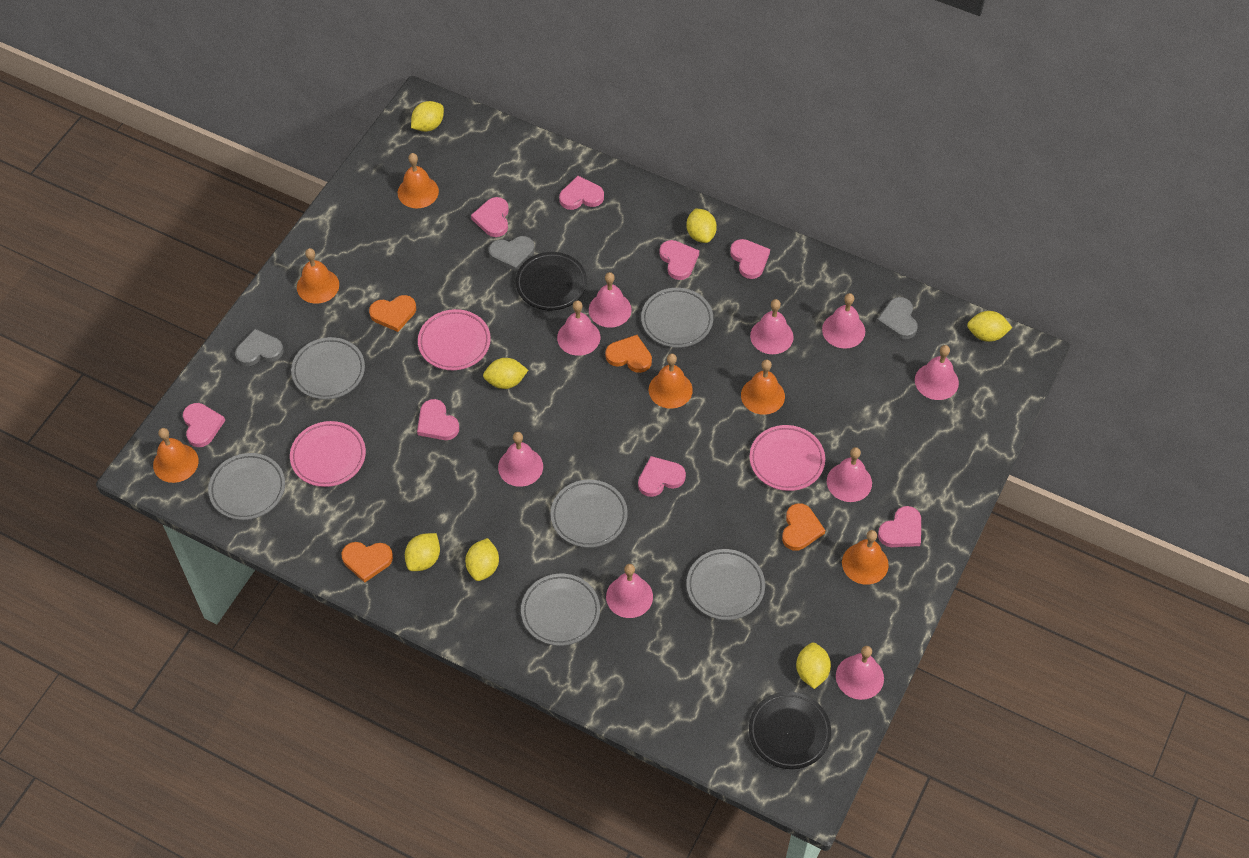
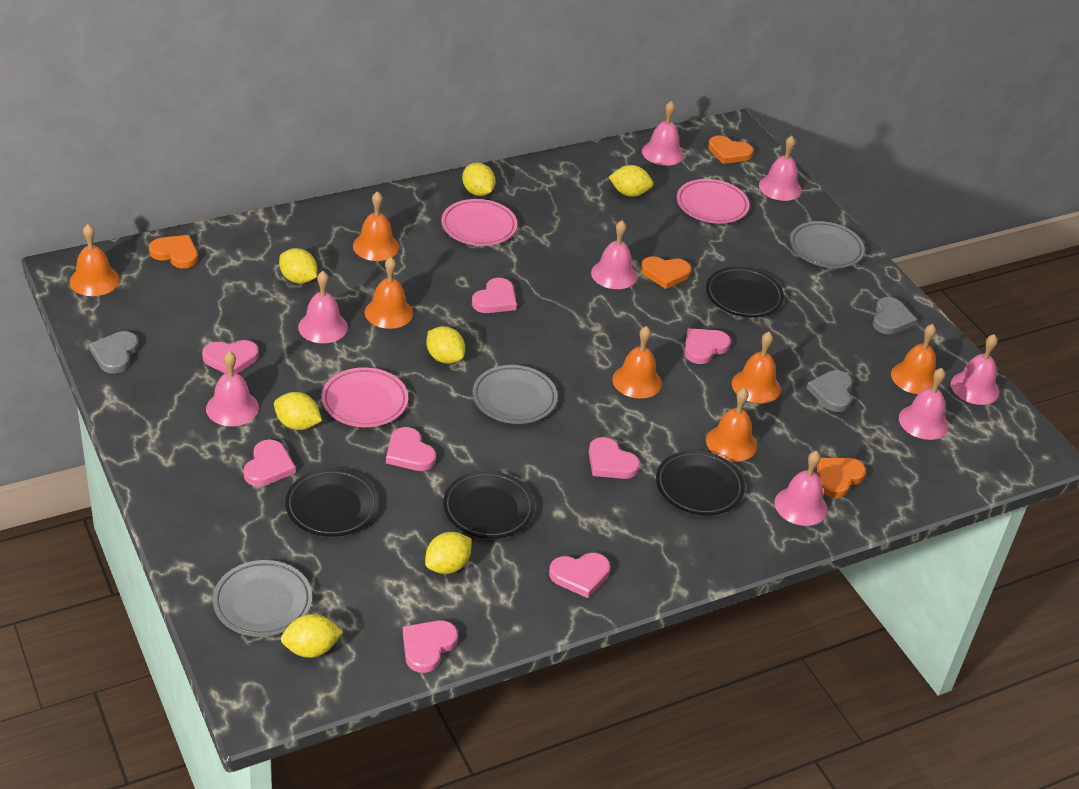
black plate: [516,252,587,310] [749,691,831,769] = 2 -> [285,468,379,537] [443,471,535,538] [656,450,745,515] [706,267,784,317] = 4
grey plate: [208,453,285,520] [291,337,365,399] [521,574,600,646] [551,480,628,548] [641,288,713,348] [686,549,765,620] = 6 -> [213,560,312,637] [472,365,558,424] [790,221,865,268] = 3
orange bell: [153,428,199,483] [297,248,339,304] [398,153,439,208] [649,353,693,409] [741,360,785,415] [842,530,889,585] = 6 -> [70,224,120,296] [353,191,399,261] [365,257,413,329] [612,326,662,399] [706,388,757,461] [732,332,781,403] [891,324,936,394] = 7
pink bell: [498,432,543,487] [557,300,600,356] [589,272,632,328] [606,564,653,618] [750,299,794,354] [822,293,865,349] [827,447,872,502] [836,646,884,700] [915,345,959,400] = 9 -> [206,351,259,426] [298,271,348,343] [591,220,637,289] [642,101,684,166] [759,136,801,201] [775,451,827,526] [899,368,949,440] [951,334,999,405] = 8

